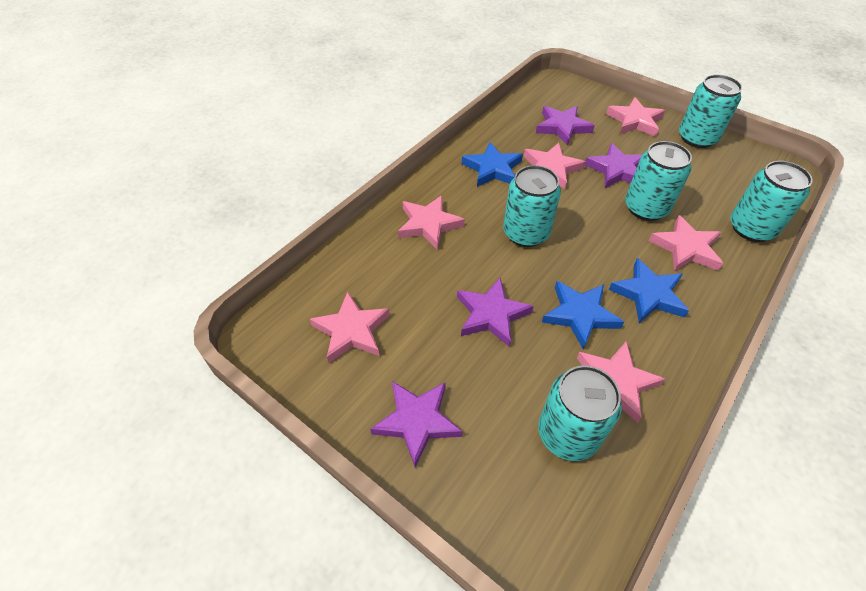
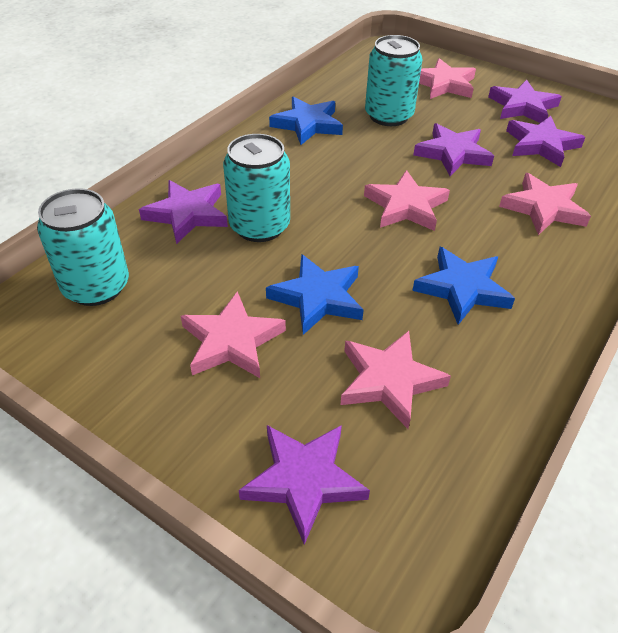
pink star: [310,292,390,363] [398,195,465,250] [524,143,585,189] [577,341,665,423] [606,97,665,137] [649,215,723,271] = 6 -> [181,291,286,378] [340,331,451,429] [364,170,450,231] [419,58,476,99] [499,173,591,235] = 5
purple star: [370,381,463,468] [457,278,534,347] [536,106,595,146] [585,143,642,188] = 4 -> [139,180,228,244] [239,425,370,545] [413,123,494,176] [488,80,562,123] [506,116,585,167] = 5
turquoise can: [503,165,561,247] [538,365,622,461] [625,141,692,221] [679,74,742,148] [731,161,813,242] = 5 -> [37,188,129,306] [223,134,290,242] [365,35,423,126] = 3

